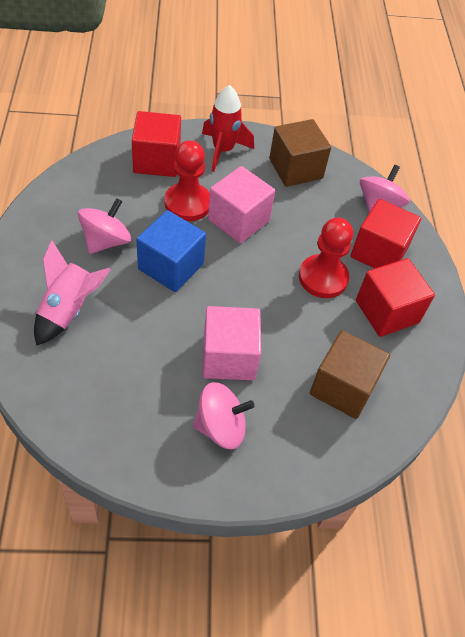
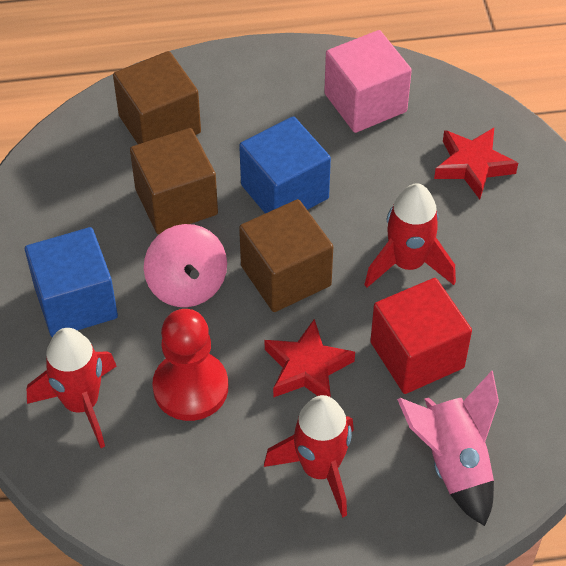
blue cube: [137,210,206,292] = 1 -> [25,227,118,337] [239,116,331,213] = 2
brown cube: [269,119,331,187] [310,330,390,419] = 2 -> [113,51,201,144] [130,128,218,234] [239,199,333,312] = 3
pink cube: [203,306,261,380] [208,166,275,243] = 2 -> [324,30,412,133] = 1
pink spinning top: [78,198,131,254] [193,382,255,449] [360,165,410,213] = 3 -> [144,224,227,307] = 1
red cube: [132,111,181,177] [351,199,421,269] [356,258,435,337] = 3 -> [370,278,472,394] = 1
red pawn: [164,140,210,221] [299,218,353,298] = 2 -> [152,309,228,421] = 1
red rocket: [202,85,254,172] = 1 -> [27,328,116,448] [264,395,354,518] [364,183,456,288] = 3
red star: none = 0 -> [265,318,355,398] [434,128,518,199] = 2

